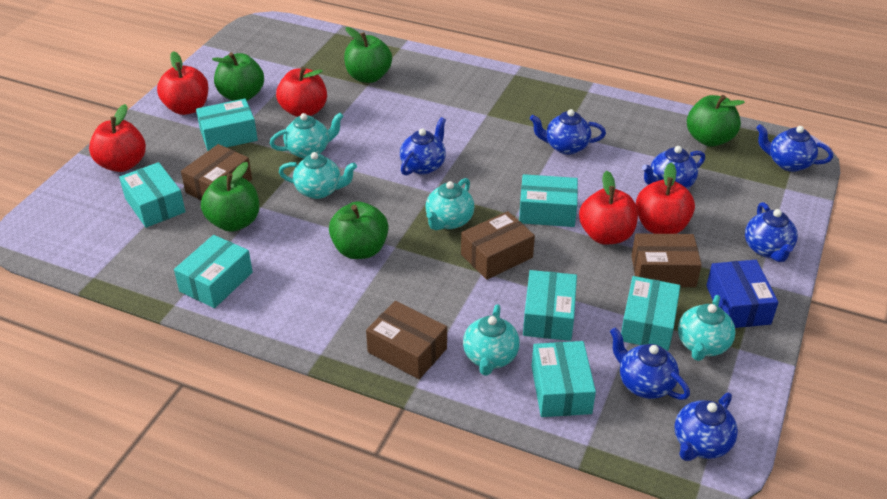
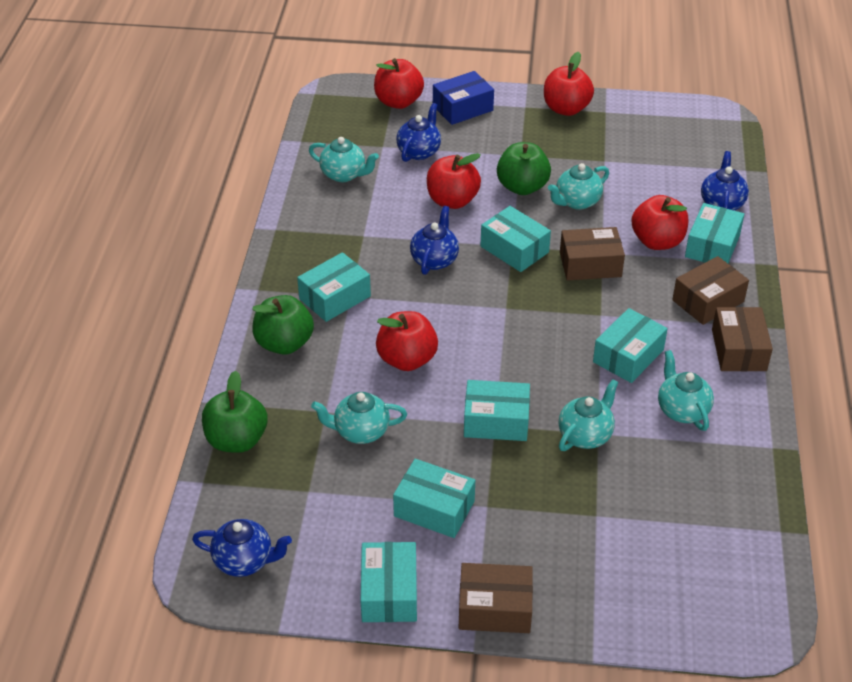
blue teapot: [400,117,446,175] [530,109,606,155] [610,327,690,400] [642,146,705,189] [674,393,738,461] [745,202,798,262] [756,124,833,172] = 7 -> [192,519,292,577] [396,103,441,162] [410,206,459,275] [701,151,749,210] = 4
green apple: [201,162,259,232] [212,52,264,101] [329,202,388,259] [344,27,392,83] [687,95,745,147] = 5 -> [202,371,268,453] [252,295,314,355] [497,142,551,195] = 3

